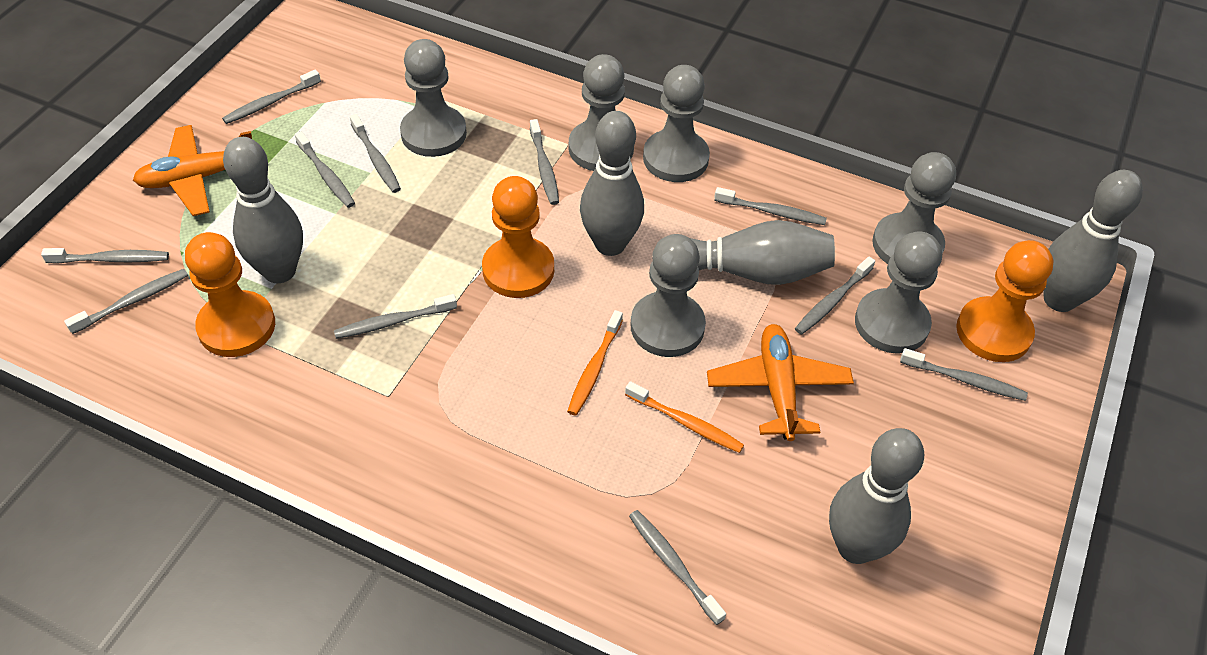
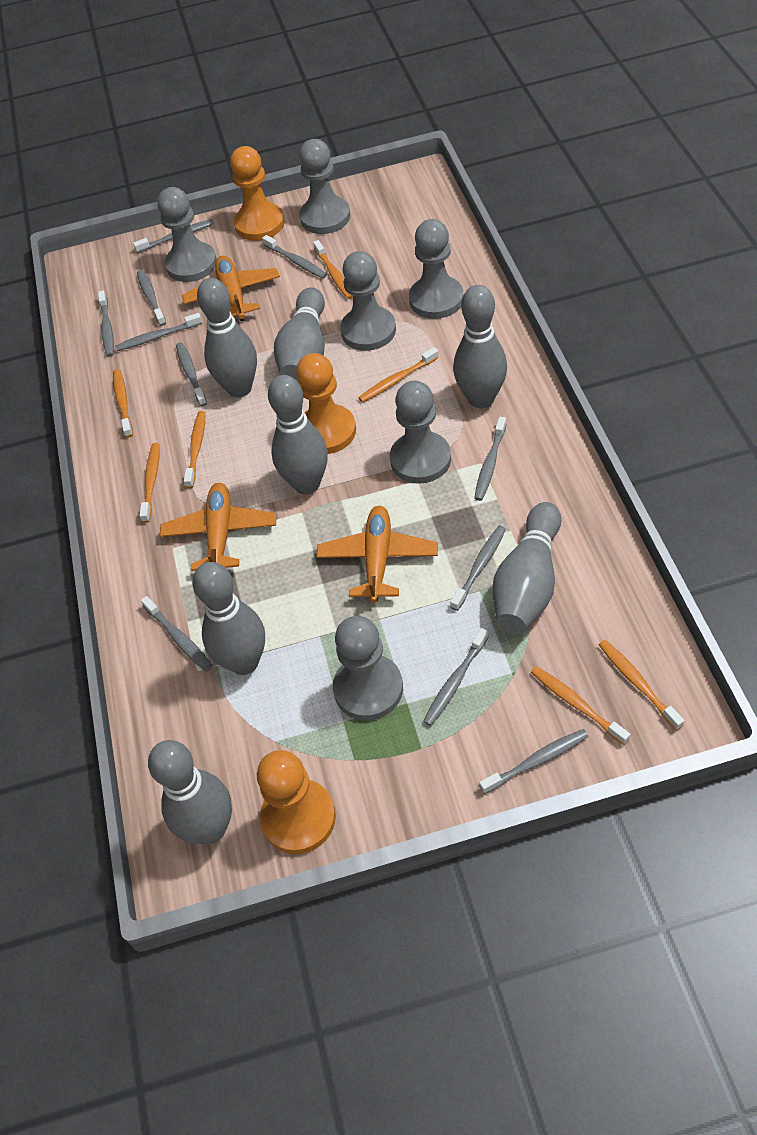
grey bowling pin: [223,137,303,283] [580,111,644,256] [690,220,835,285] [829,428,924,564] [1043,170,1143,312] = 5 -> [148,740,232,844] [192,562,265,675] [197,278,257,397] [268,375,328,494] [274,287,325,382] [453,285,507,408] [492,502,561,634] = 7
orange plane: [133,125,252,216] [707,324,854,441] = 2 -> [160,483,276,571] [182,256,280,321] [316,506,438,603] = 3
orange toothbrush: [567,310,623,416] [625,381,744,453] = 2 -> [113,369,133,438] [139,443,160,523] [184,411,206,488] [313,240,353,299] [358,347,439,403] [531,666,630,745] [599,640,685,730] = 7

